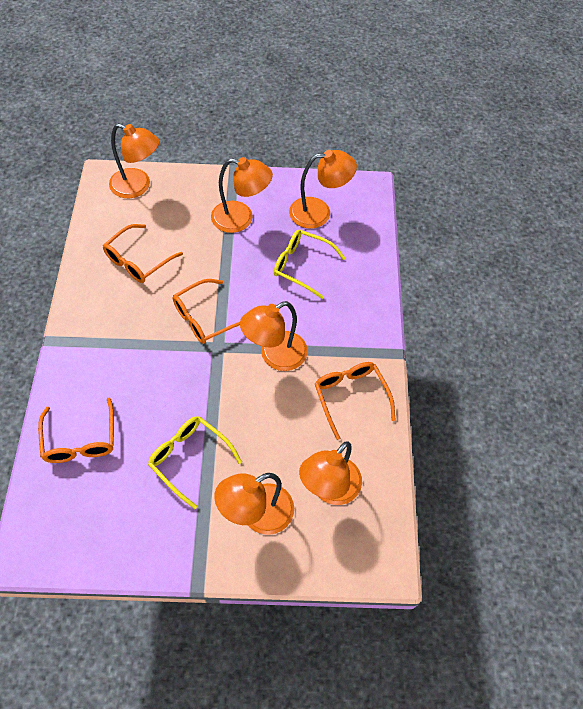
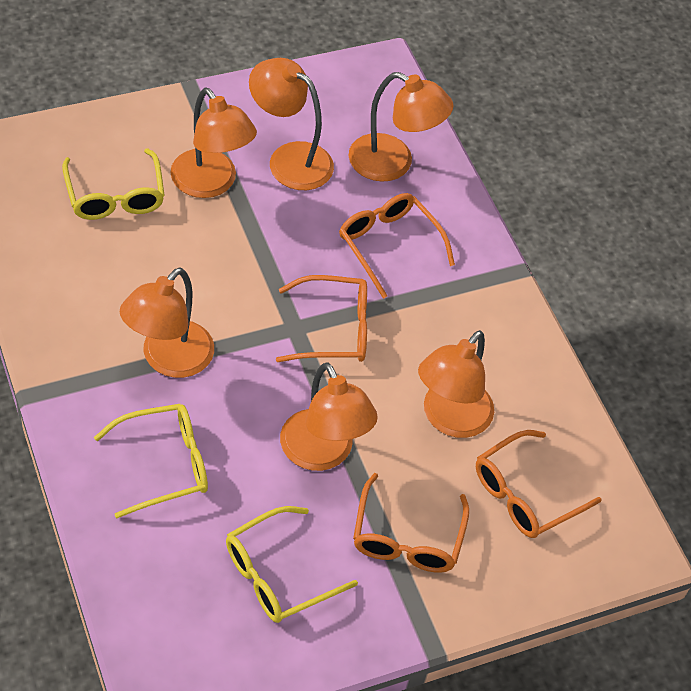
yellow glasses: [148,416,242,509] [274,230,346,299] = 2 -> [62,148,165,220] [94,404,208,518] [226,506,358,623] = 3

